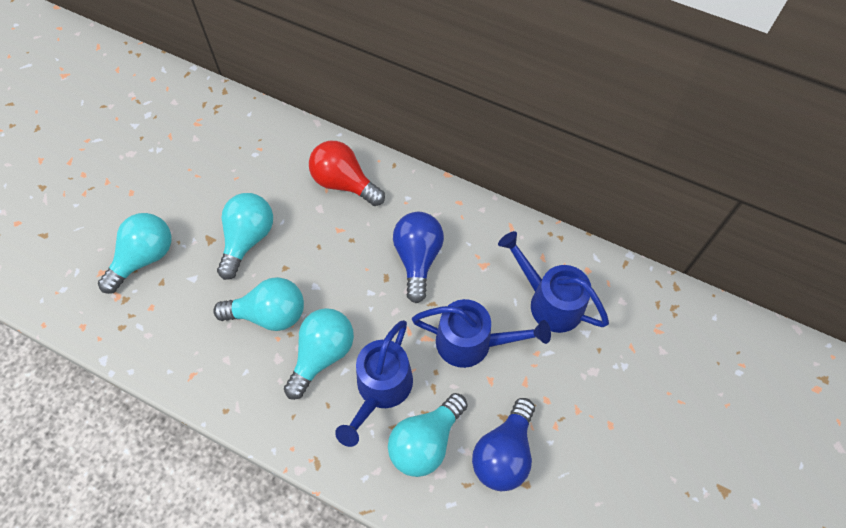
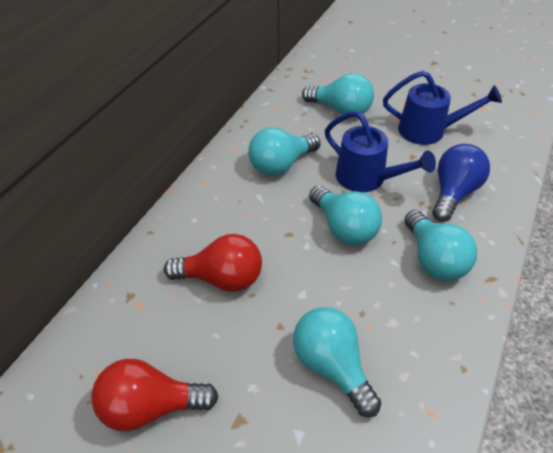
blue light bulb: [393,212,444,303] [472,398,535,491] = 2 -> [432,144,490,222] = 1
blue watering can: [335,320,413,447] [412,299,551,368] [498,231,609,333] = 3 -> [325,111,436,192] [383,71,502,145] = 2
red light bulb: [309,141,385,206] = 1 -> [92,359,219,432] [164,234,262,292] = 2

